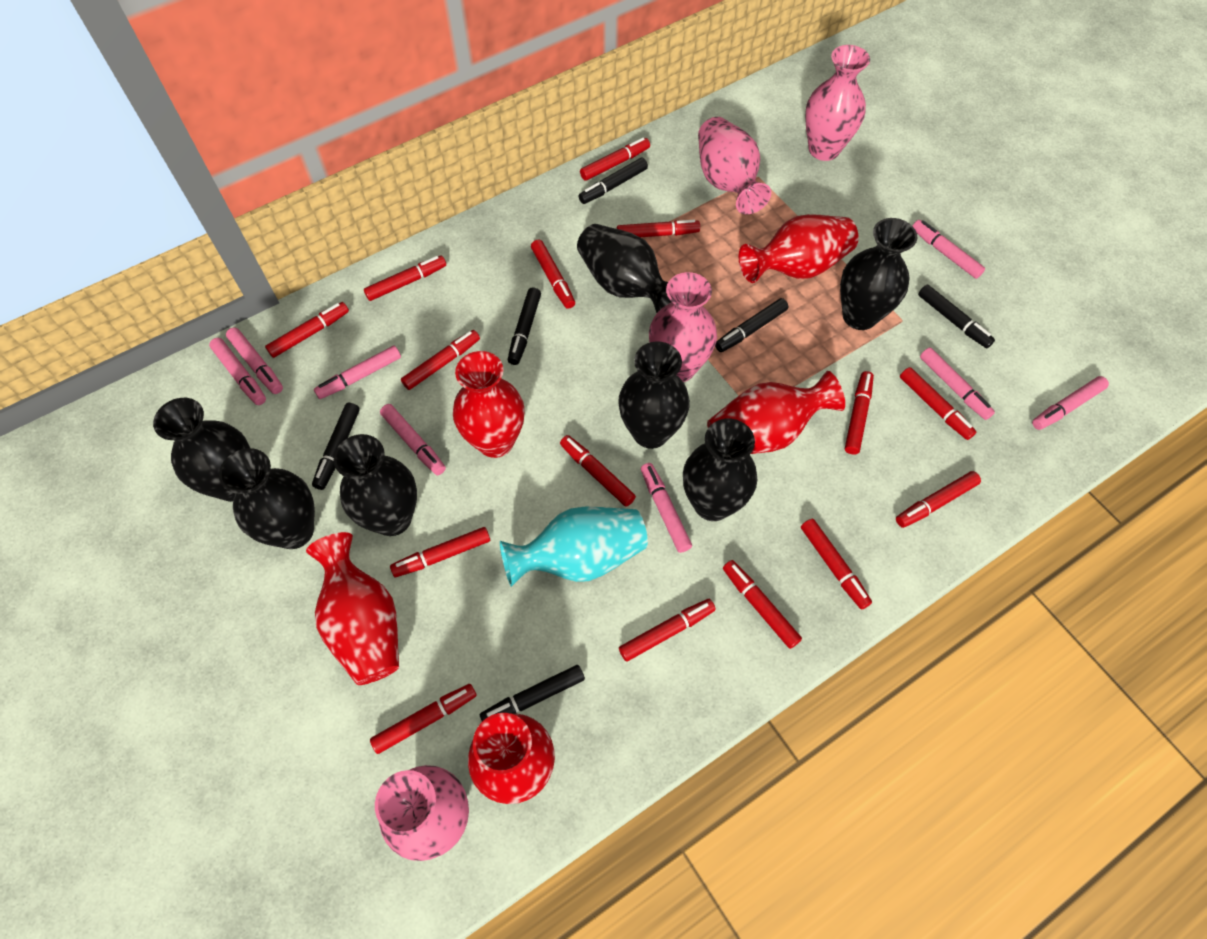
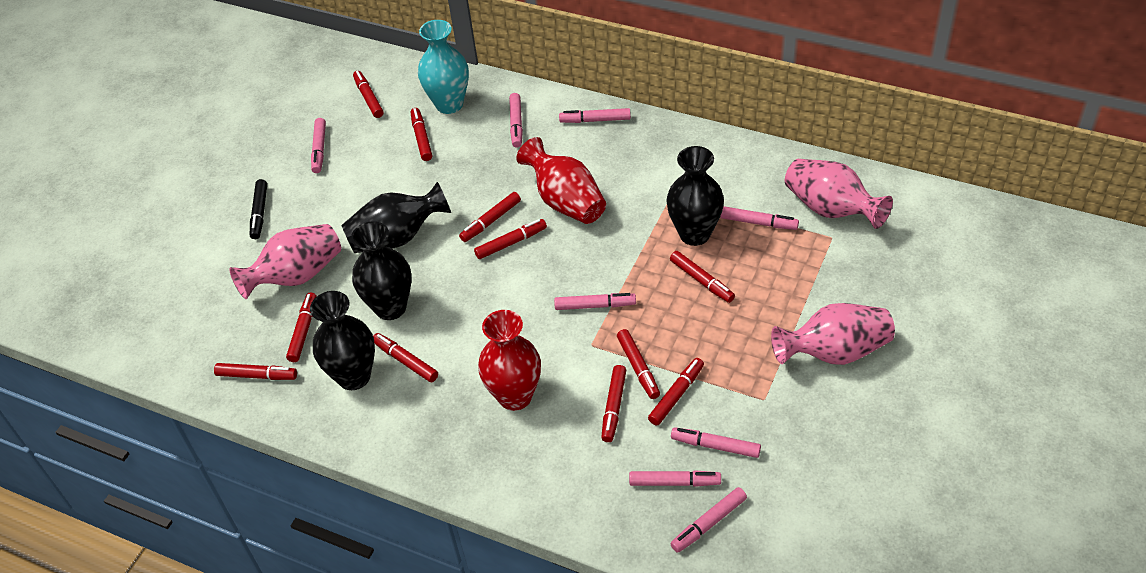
black marker: [312,403,360,490] [480,665,585,722] [508,288,541,365] [579,158,648,204] [715,298,788,352] [918,285,995,348] = 6 -> [250,179,267,239] = 1
black vase: [153,398,250,502] [219,448,315,549] [334,434,417,536] [577,224,672,313] [618,341,690,449] [683,419,757,521] [840,218,918,330] = 7 -> [310,291,375,390] [341,182,451,253] [351,221,411,320] [666,146,724,246] = 4
pink vase: [375,765,469,861] [649,272,717,382] [698,117,771,214] [805,45,870,161] = 4 -> [229,224,341,299] [771,303,895,365] [785,159,893,229] = 3
red marker: [265,302,349,358] [364,255,446,301] [370,684,477,754] [390,527,490,577] [401,330,480,390] [531,239,575,309] [560,435,636,507] [580,138,650,181] [617,220,700,237] [619,599,716,662] [723,560,802,649] [801,519,872,610] [845,371,874,455] [896,471,981,528] [900,367,976,440] = 15 -> [214,363,297,380] [286,293,317,362] [353,71,384,118] [373,333,438,382] [411,108,432,161] [459,192,521,242] [474,219,547,259] [601,365,626,442] [617,329,660,399] [648,358,704,426] [670,251,735,303] = 11
red vase: [306,532,399,685] [453,351,525,458] [468,713,555,804] [707,371,845,454] [739,214,859,283] = 5 -> [478,310,541,411] [516,137,606,224] = 2

